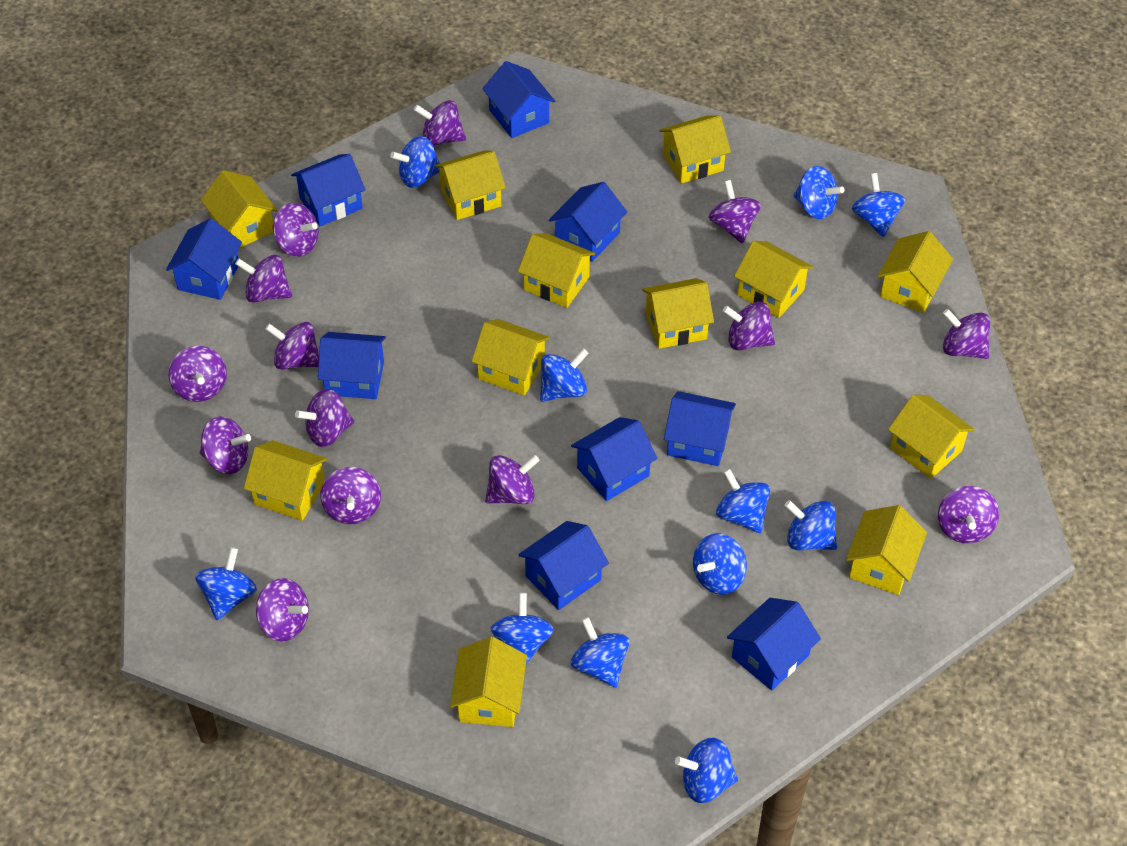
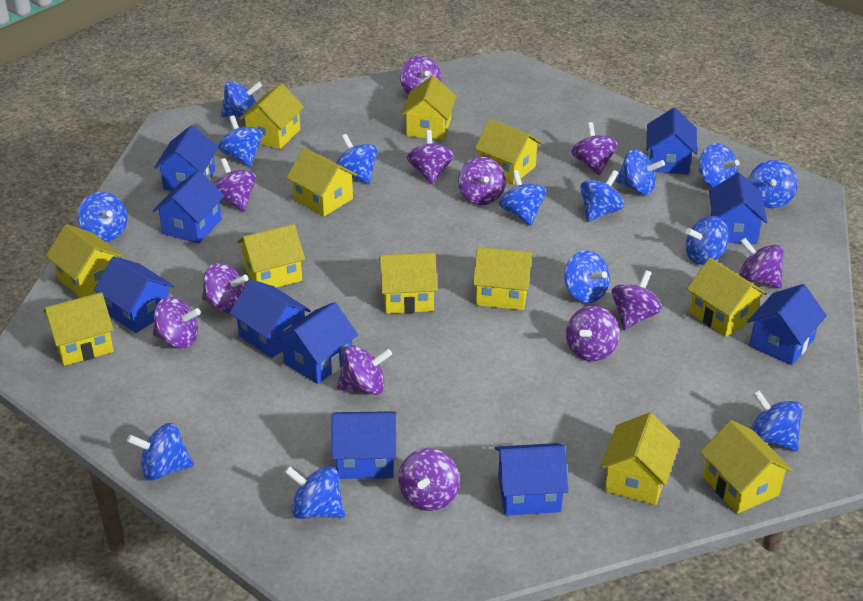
blue house: [166,218,242,300] [291,154,365,226] [318,332,386,399] [482,61,555,138] [518,521,609,610] [549,182,627,262] [571,417,657,501] [664,391,736,466] [727,598,821,691] = 9 -> [94,256,174,333] [153,171,225,244] [154,125,218,191] [230,279,311,358] [275,302,358,384] [332,411,396,479] [495,443,568,516] [646,108,697,174] [709,173,767,244] [747,284,827,365] = 10
blue spinning top: [195,547,257,620] [390,136,440,188] [491,593,554,664] [540,349,589,402] [571,617,629,688] [675,737,738,803] [693,533,747,595] [716,469,770,533] [784,500,837,550] [793,166,844,219] [852,173,905,237] = 11 -> [78,192,128,242] [127,423,194,481] [218,116,263,167] [221,81,262,117] [285,466,345,519] [336,134,378,184] [499,170,546,226] [564,250,610,303] [580,170,624,222] [616,149,665,195] [686,216,729,265] [699,143,740,188] [748,160,798,208] [751,390,803,452] = 14
purple spinning top: [168,346,227,402] [200,416,251,474] [235,255,292,303] [256,578,309,642] [265,322,319,370] [273,203,319,257] [295,389,354,447] [320,467,381,524] [414,100,466,146] [485,455,540,504] [709,180,761,244] [723,302,775,351] [938,486,999,543] [943,309,990,359] = 14 -> [153,297,201,348] [202,263,248,313] [214,158,256,211] [337,345,392,395] [398,448,460,511] [400,56,441,94] [407,130,454,184] [458,157,506,205] [566,306,619,361] [572,122,618,176] [611,270,662,330] [739,238,784,288] = 12

